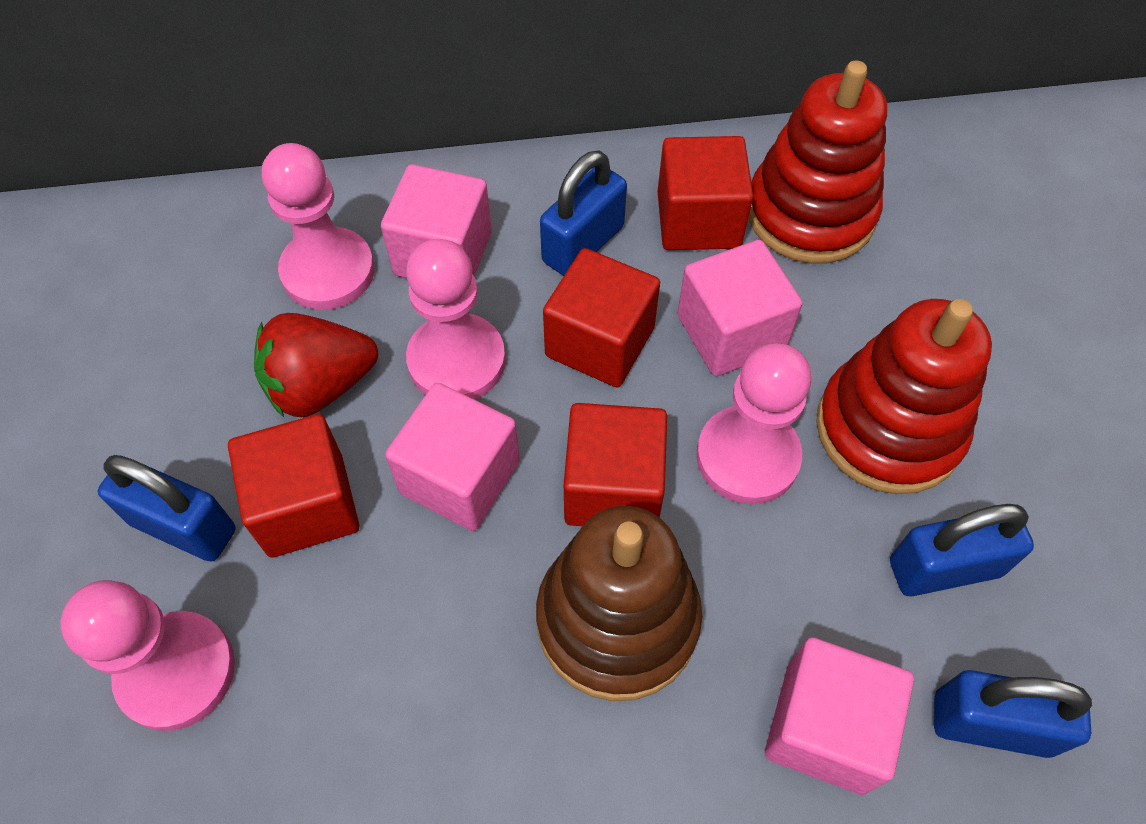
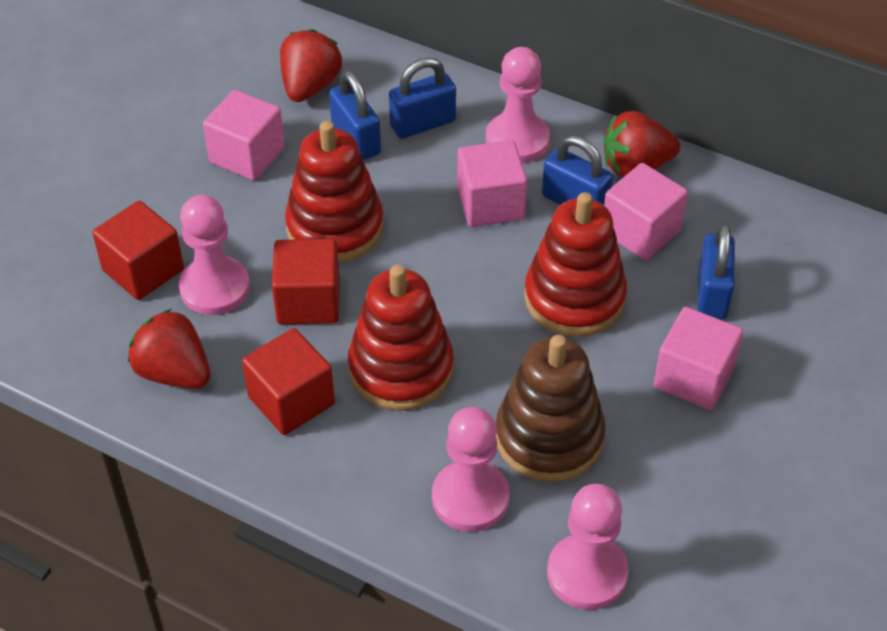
red cube: [228,414,359,558] [543,248,660,387] [564,403,667,526] [658,136,753,250] = 4 -> [92,201,184,300] [242,328,335,435] [272,239,340,324] = 3
red stacking toy: [748,60,887,264] [816,299,992,494] = 2 -> [285,121,384,263] [348,265,454,411] [524,192,627,337] = 3
red strawberry: [254,313,378,417] = 1 -> [128,309,210,389] [280,29,342,102] [604,111,680,177] = 3

